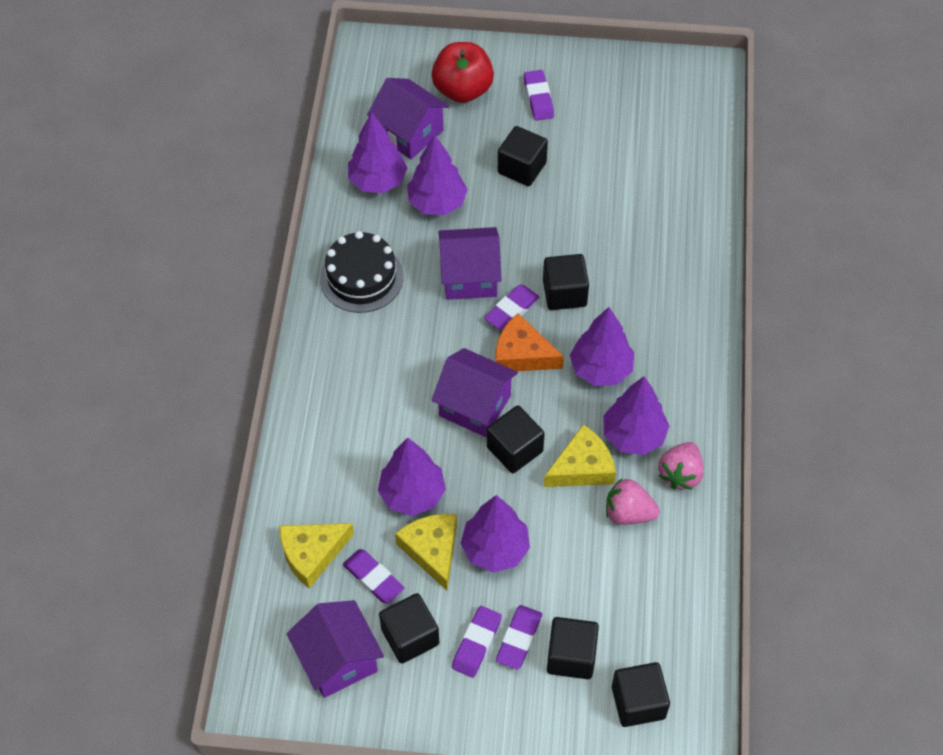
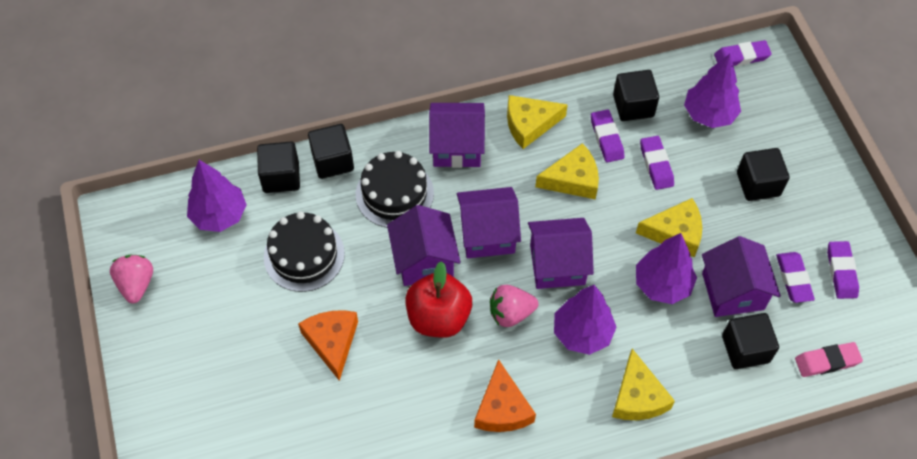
black cake: [320,231,404,313] = 1 -> [264,212,345,292] [356,151,434,228] = 2
black cube: [379,593,439,664] [487,406,545,473] [498,126,548,186] [543,254,589,310] [547,617,599,679] [612,662,670,727] = 6 -> [257,142,300,193] [308,124,354,179] [613,70,659,121] [722,313,779,369] [737,148,789,201] = 5
orange cheese: [495,313,564,371] = 1 -> [298,310,358,381] [474,359,536,432] = 2
pink eraser: none = 0 -> [795,342,863,377] = 1
purple house: [287,600,384,698] [367,78,449,159] [431,348,518,437] [438,227,502,300] = 4 -> [387,205,461,286] [429,103,485,168] [457,187,521,258] [528,218,594,289] [702,236,781,317] = 5
purple tree: [348,112,407,193] [378,437,446,516] [407,134,468,215] [460,495,530,573] [570,307,634,386] [603,376,669,455] = 6 -> [187,160,247,232] [554,285,617,355] [636,233,697,304] [684,54,741,128] = 4
yellow cheese: [279,523,354,588] [395,514,457,591] [544,424,616,487] = 3 -> [507,95,568,149] [535,143,599,200] [612,349,675,420] [636,198,702,257] = 4

